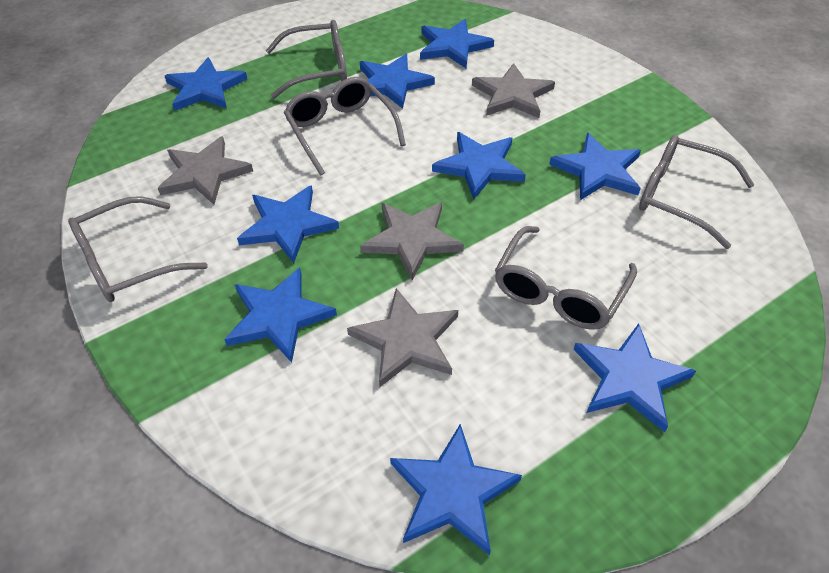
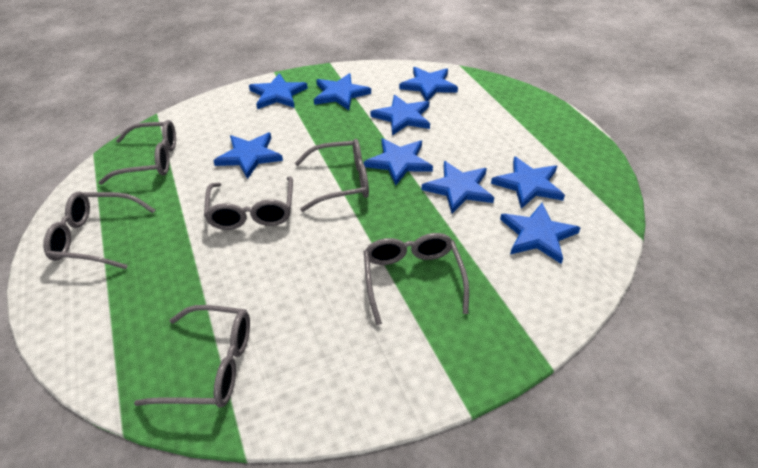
grey glasses: [68,196,208,302] [266,20,347,99] [284,77,406,175] [495,226,637,330] [639,135,754,249] = 5 -> [43,192,155,269] [98,120,176,185] [134,305,250,408] [204,176,293,230] [295,139,369,212] [364,233,469,325] = 6
grey star: [158,136,253,204] [347,288,458,387] [360,202,464,280] [472,63,555,118] = 4 -> none = 0

